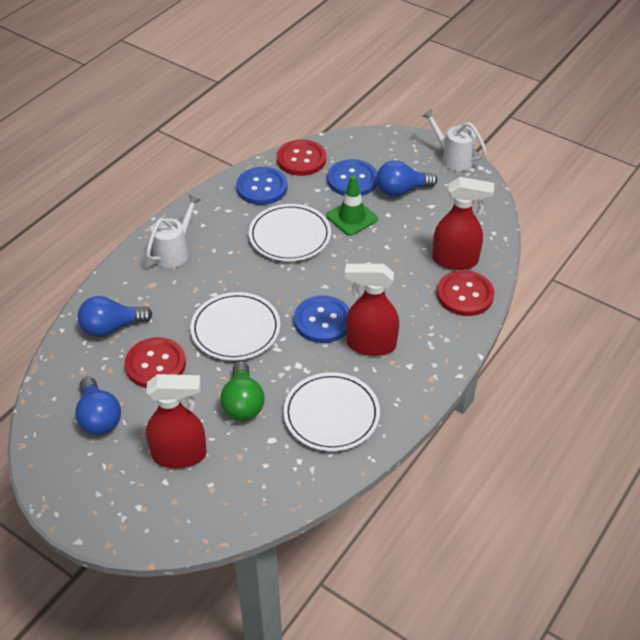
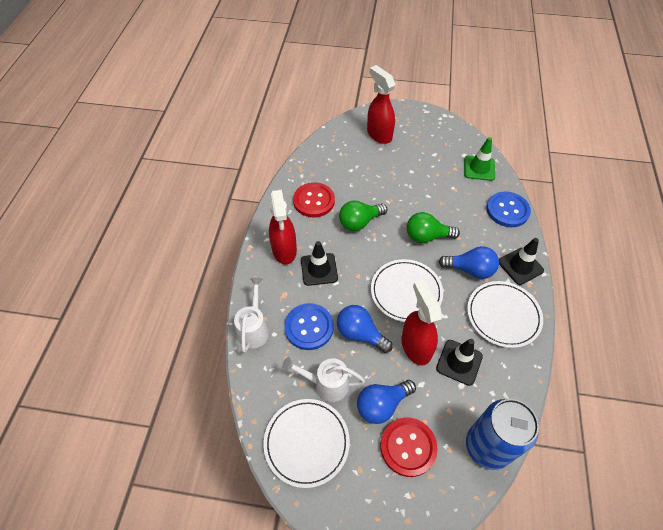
black traffic cone: none = 0 -> [301,241,338,286] [436,339,483,386] [499,238,544,285] = 3
blue button: [236,167,287,205] [294,295,350,343] [327,159,378,196] = 3 -> [284,303,334,350] [487,191,531,227] = 2
blue can: none = 0 -> [466,399,539,470] = 1
green light bulb: [220,361,265,421] = 1 -> [339,201,387,231] [407,212,460,243] = 2
red button: [125,337,186,388] [277,139,326,176] [437,270,494,316] = 3 -> [293,182,335,217] [380,417,438,477] = 2

